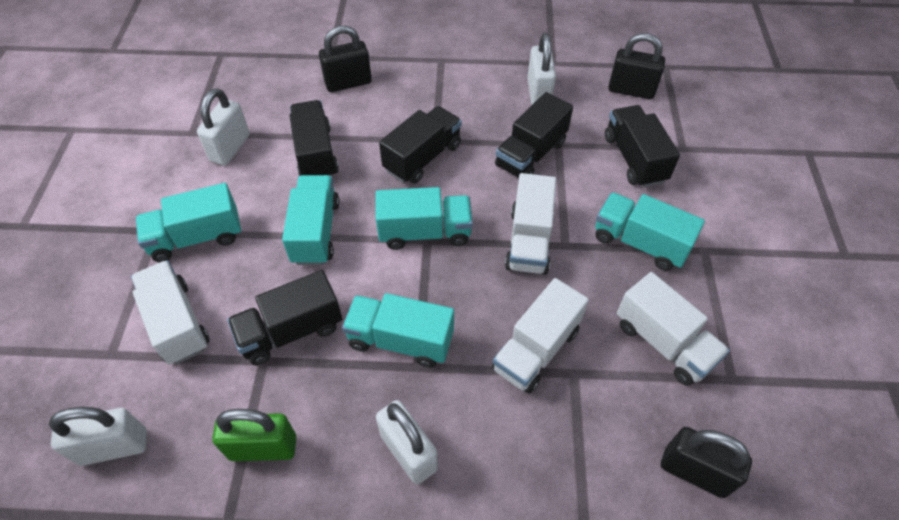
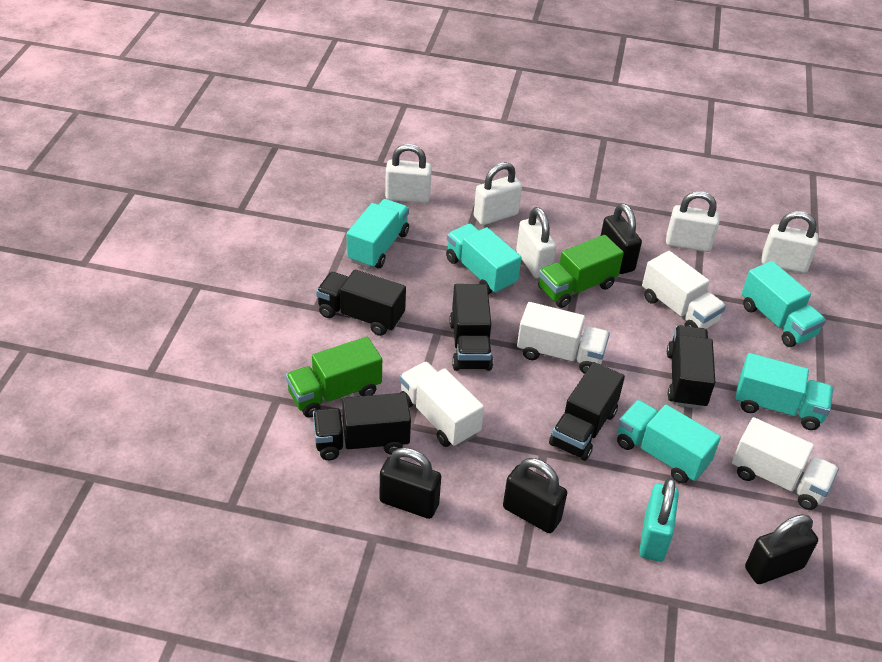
black padlock: [319,26,372,92] [608,33,665,99] [661,427,752,498] = 3 -> [379,448,441,519] [503,458,567,533] [601,203,642,274] [745,514,818,584] = 4
green padlock: [212,409,296,461] = 1 -> none = 0
green truck: none = 0 -> [286,337,382,418] [538,235,624,308] = 2
turquoise padlock: none = 0 -> [639,478,679,562] = 1
white padlock: [49,407,147,466] [197,88,250,166] [376,400,438,484] [527,33,556,105] = 4 -> [385,144,432,203] [474,162,522,225] [516,207,556,278] [666,191,720,252] [762,211,818,273] = 5

